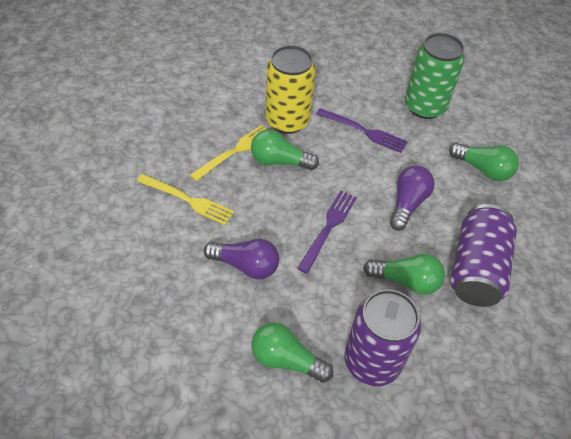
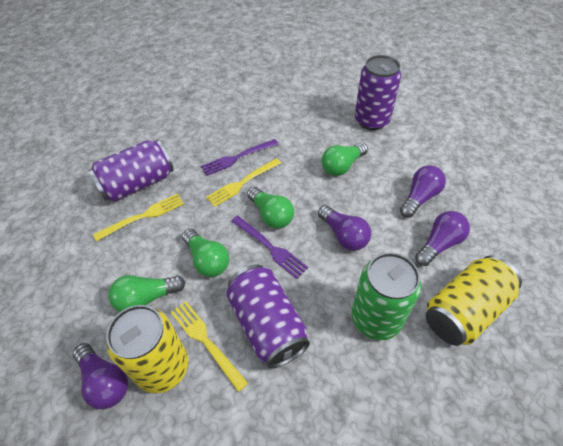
purple can: [344,289,421,386] [450,204,517,307] = 2 -> [88,140,174,202] [226,265,310,369] [355,55,401,130] = 3
purple light bulb: [204,238,279,280] [390,165,434,231] = 2 -> [73,343,128,409] [318,205,371,251] [400,165,446,218] [415,211,470,266] = 4
yellow can: [265,45,316,134] = 1 -> [106,305,188,393] [426,256,522,346] = 2
yellow fork: [137,174,235,225] [190,124,267,181] = 2 -> [93,194,184,241] [171,301,248,392] [206,158,281,207] = 3

